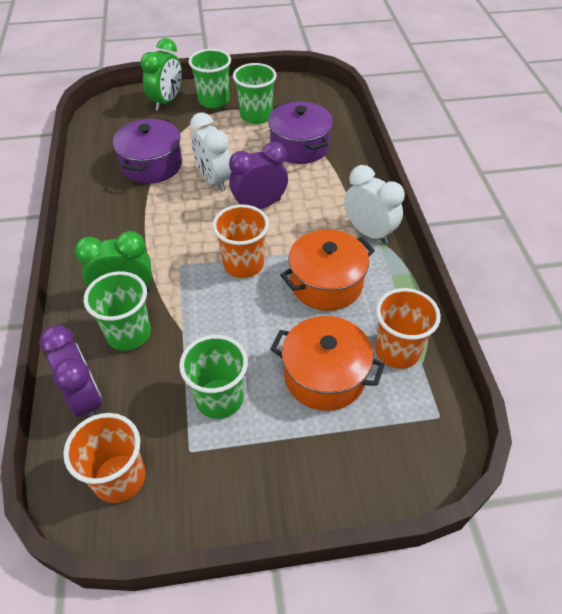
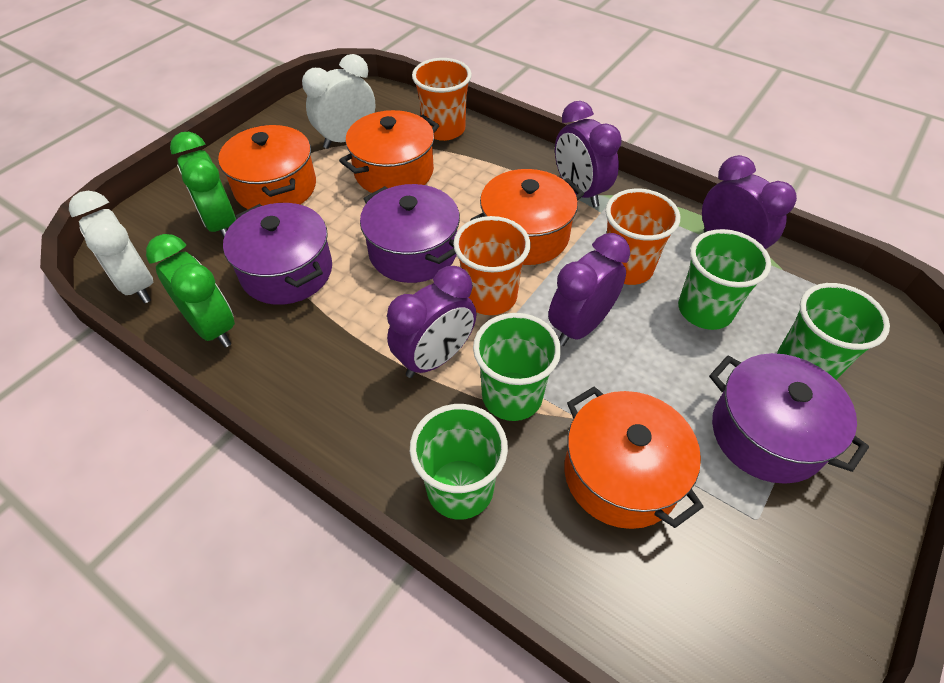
orange pot: [270,316,385,411] [280,229,375,311] = 2 -> [218,125,316,209] [339,110,439,193] [470,169,584,265] [564,386,704,529] = 4
purple clock: [39,325,102,417] [229,142,288,209] = 2 -> [387,266,477,378] [548,233,630,346] [555,101,622,207] [702,155,797,249] = 4
purple pot: [113,118,182,184] [268,101,333,164] = 2 -> [223,203,332,305] [360,184,460,283] [709,353,869,484] = 3

